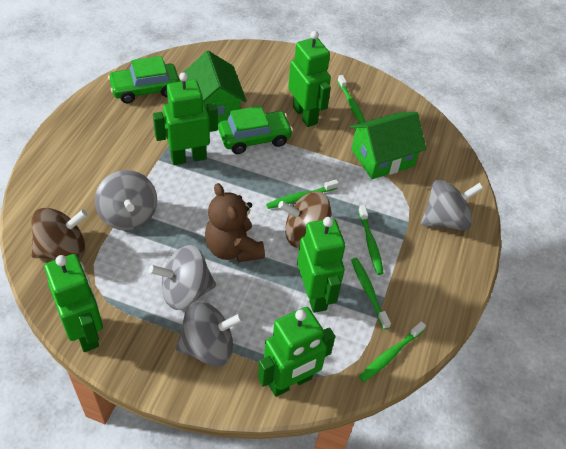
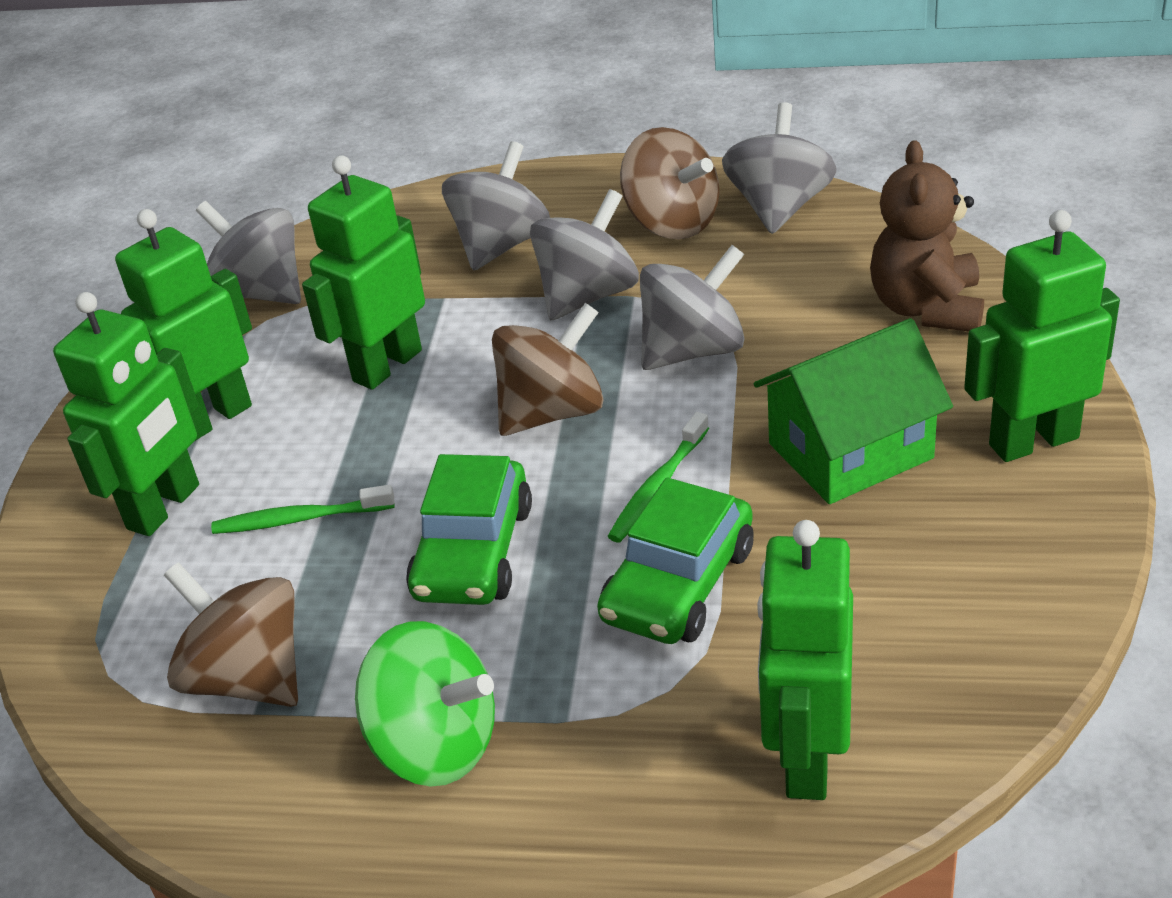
brown spinning top: [31,207,88,259] [278,191,332,248] = 2 -> [164,562,298,707] [492,303,603,436] [620,127,719,239] = 3
green house: [184,51,247,124] [350,112,426,179] = 2 -> [754,318,953,504] = 1
green spinning top: none = 0 -> [355,621,495,787] = 1
green toothbrush: [266,179,339,209] [338,75,365,123] [351,258,391,330] [358,205,384,275] [359,321,426,382] = 5 -> [211,485,394,534] [607,412,709,543] = 2
grey spinning top: [95,170,157,231] [149,245,216,310] [175,301,244,367] [421,180,484,231] = 4 -> [196,201,301,304] [442,141,550,271] [530,189,639,321] [640,245,745,370] [722,102,837,234] = 5

